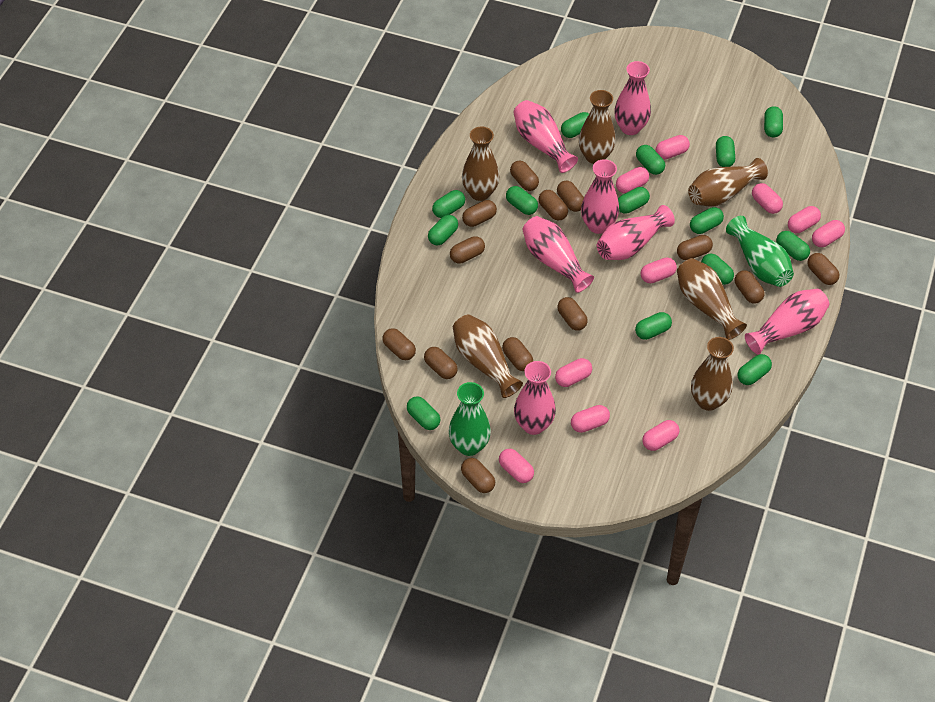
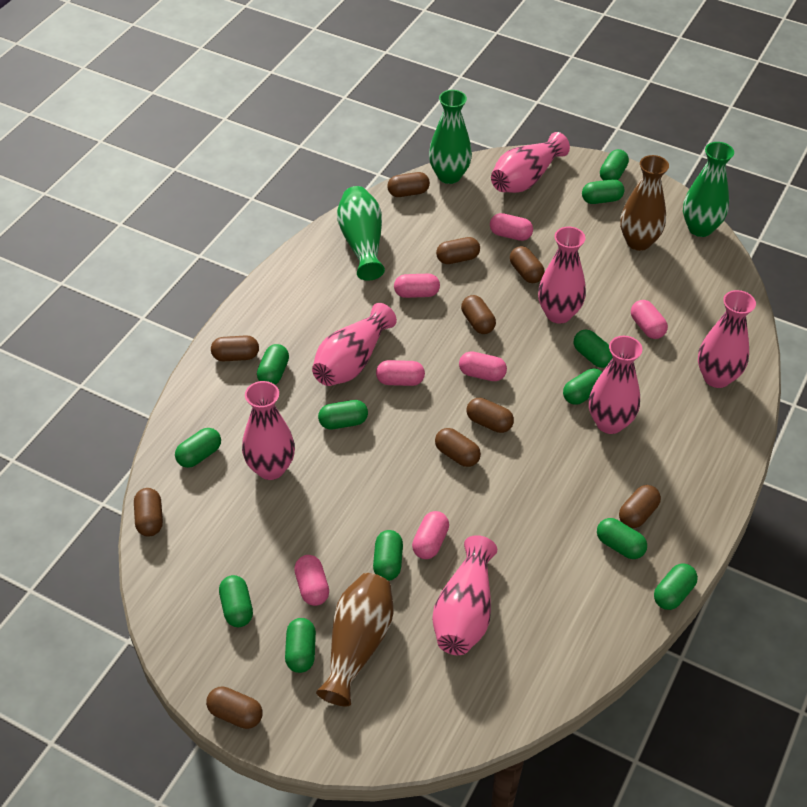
brown capsule: [382,328,416,360] [424,347,458,379] [450,236,485,264] [461,458,495,493] [462,200,497,227] [502,337,533,371] [510,161,539,191] [539,190,568,220] [557,181,584,212] [557,297,588,331] [677,235,713,260] [735,270,765,304] [807,253,840,285] = 13 -> [134,488,163,537] [206,686,262,729] [211,335,259,361] [387,172,430,197] [435,428,481,467] [436,237,480,264] [461,295,496,334] [467,398,514,433] [510,246,545,283] [619,485,661,528] = 10
brown vase: [453,314,523,398] [462,126,500,201] [579,90,616,164] [677,258,747,340] [688,158,768,207] [691,337,734,411] = 6 -> [316,573,393,706] [620,155,669,251] = 2
green capsule: [407,396,440,430] [428,215,458,245] [432,190,465,218] [506,186,538,215] [561,112,589,138] [618,187,650,214] [635,312,672,340] [636,145,665,175] [690,207,724,234] [701,254,734,285] [716,136,735,167] [738,354,772,385] [764,106,783,138] [776,231,810,261] = 14 -> [175,428,221,468] [219,575,253,627] [257,344,289,385] [285,618,316,673] [318,400,368,429] [373,530,403,581] [563,369,602,405] [574,330,613,368] [582,179,624,204] [597,518,647,559] [600,149,629,180] [654,564,698,610] = 12
green vase: [449,382,491,456] [726,216,794,287] = 2 -> [337,186,385,281] [429,90,472,184] [683,142,734,237] = 3
pink capsule: [499,449,534,483] [555,358,592,387] [571,405,610,433] [616,167,649,193] [641,257,677,283] [642,420,680,451] [656,135,690,159] [752,183,783,214] [788,206,821,233] [812,220,845,247] = 10 -> [294,555,329,606] [376,360,425,386] [394,274,440,298] [412,511,449,559] [459,351,507,381] [490,213,533,241] [631,300,668,339] = 7

